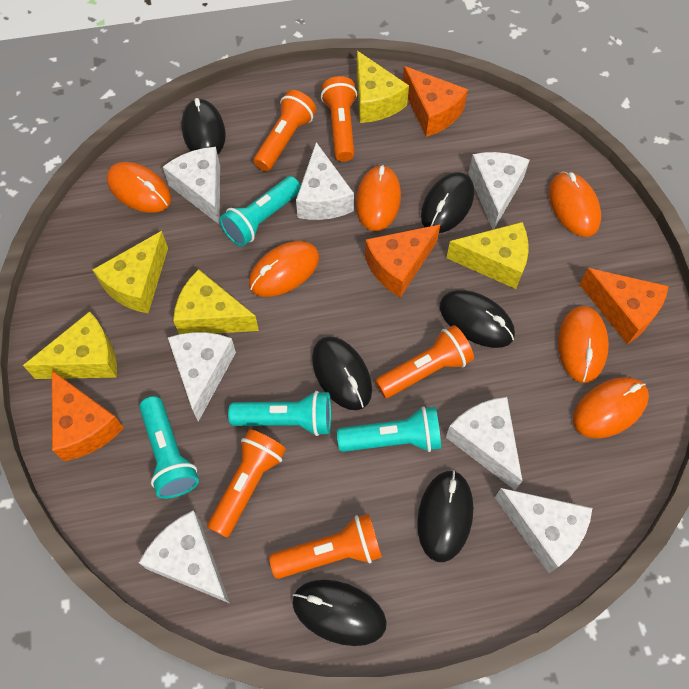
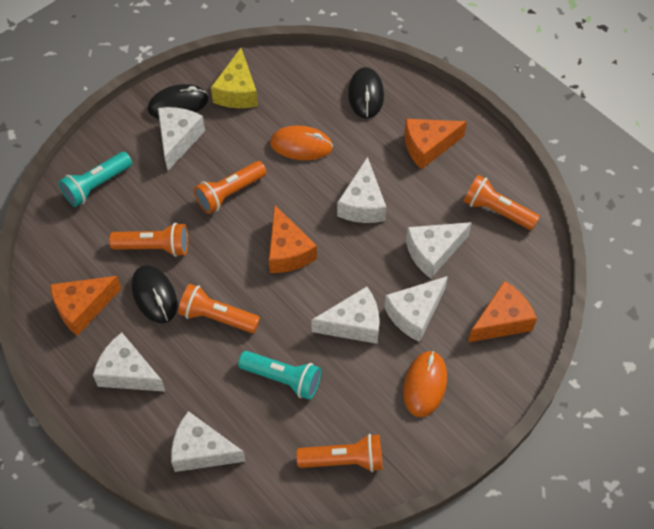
black mouse: [181,98,226,154] [292,580,387,646] [312,336,372,410] [417,470,473,562] [421,172,474,233] [440,290,515,348] = 6 -> [132,265,177,323] [148,84,208,118] [348,67,384,119] = 3
orange mouse: [106,162,171,213] [249,241,319,297] [356,165,401,231] [549,172,601,237] [558,306,609,383] [573,377,649,438] = 6 -> [270,126,333,160] [403,351,447,417] = 2
turquoise flashlight: [139,396,199,499] [219,176,301,247] [228,391,331,436] [337,406,441,452] = 4 -> [59,152,132,207] [238,351,321,400] = 2
yellow cheese: [23,311,117,379] [92,231,168,313] [173,269,259,334] [357,51,409,123] [446,222,528,289] = 5 -> [211,48,258,108] = 1

